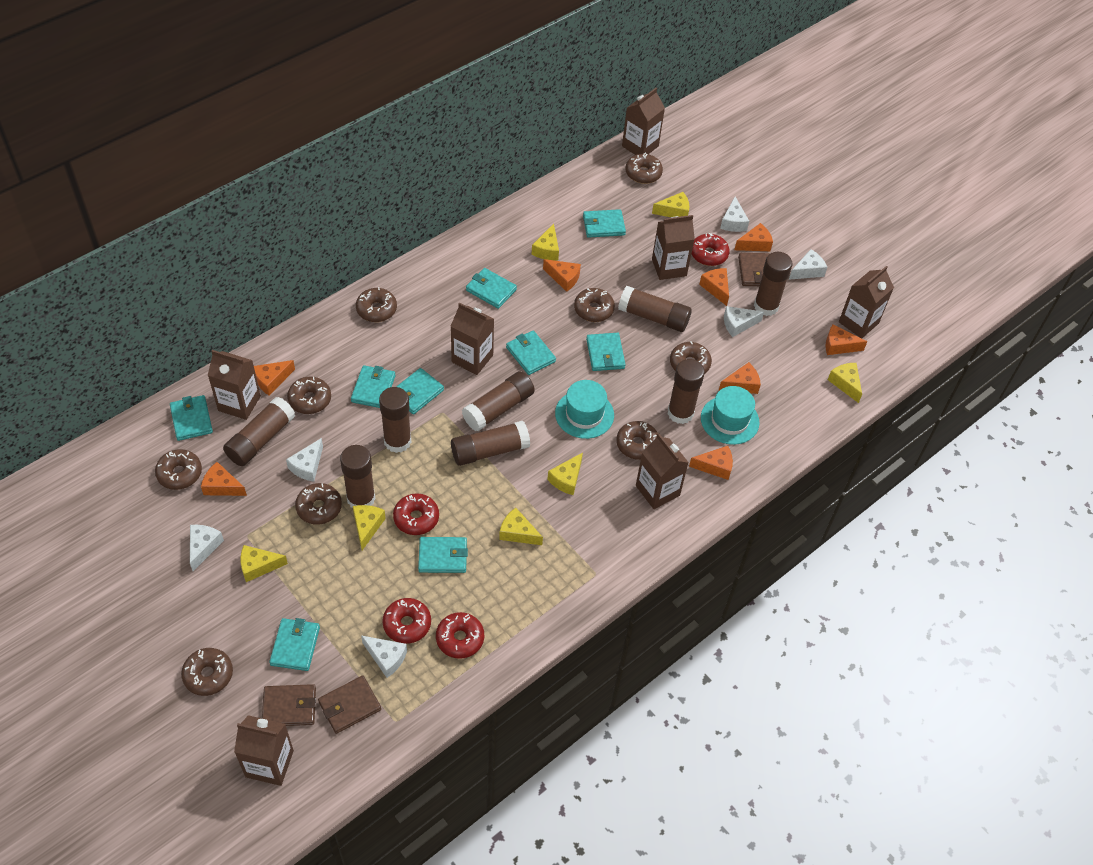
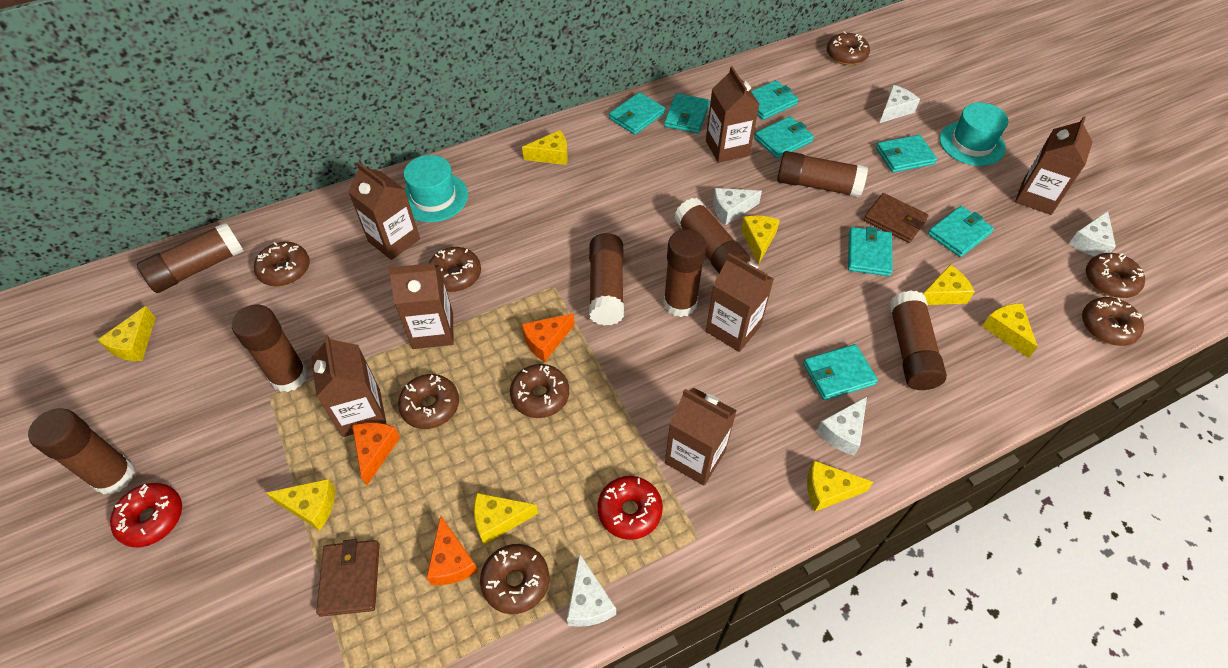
brown donut: [155,449,202,490] [181,648,233,696] [287,377,331,414] [295,483,342,525] [356,287,397,322] [574,288,615,322] [616,421,658,460] [626,153,663,184] [670,341,712,374] = 9 -> [254,242,310,287] [398,374,459,429] [429,247,481,292] [480,544,549,614] [510,364,569,418] [827,32,870,65] [1082,297,1144,346] [1086,253,1145,298] = 8
brown wallet: [262,684,316,726] [318,675,381,734] [738,253,769,286] = 3 -> [316,539,380,617] [863,193,929,243] = 2
orange cheese: [201,462,247,496] [254,360,295,395] [543,259,581,292] [689,446,733,480] [699,268,729,306] [719,362,761,394] [734,223,773,251] [825,324,868,355] = 8 -> [352,422,400,485] [426,516,478,585] [522,313,575,362] = 3
red donut: [383,598,431,644] [393,493,439,535] [436,612,484,659] [691,233,730,266] = 4 -> [110,483,182,547] [597,476,663,540] = 2
turquoise wallet: [170,395,213,441] [269,618,320,671] [351,365,396,408] [396,368,444,414] [418,537,468,573] [466,268,517,309] [506,330,556,375] [583,209,626,238] [586,333,626,371] = 9 -> [609,92,665,135] [664,93,710,133] [751,80,799,120] [754,116,814,159] [803,344,878,400] [848,226,893,276] [876,135,937,173] [928,206,994,257] = 8
white cheese: [190,525,224,571] [286,438,323,482] [361,635,407,678] [720,197,749,232] [724,306,764,337] [789,249,828,280] = 6 -> [567,554,616,627] [713,188,762,225] [817,397,867,456] [880,85,920,123] [1069,211,1116,256] = 5
yellow cheese: [240,545,288,582] [353,505,386,550] [499,508,543,545] [532,224,559,260] [547,453,583,495] [652,192,689,217] [828,363,862,403] = 7 -> [98,306,156,361] [266,479,335,531] [474,493,538,545] [522,130,568,165] [741,216,780,265] [807,461,873,512] [923,265,975,305] [982,303,1038,358] = 8

